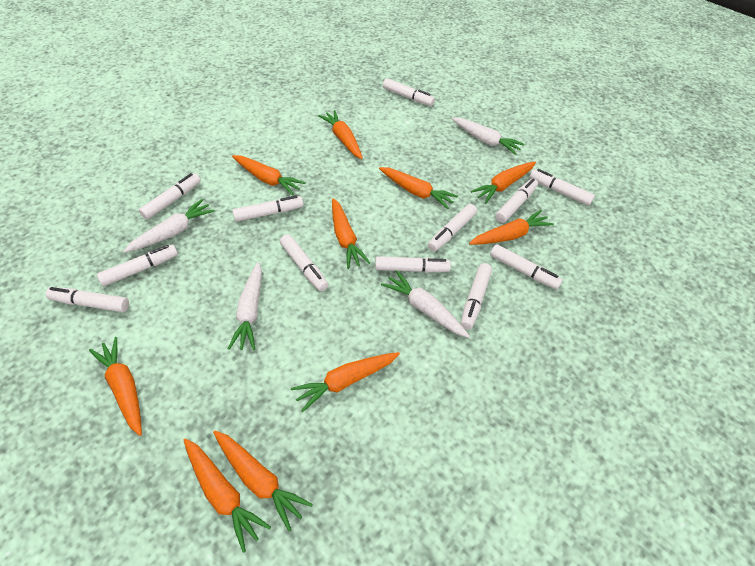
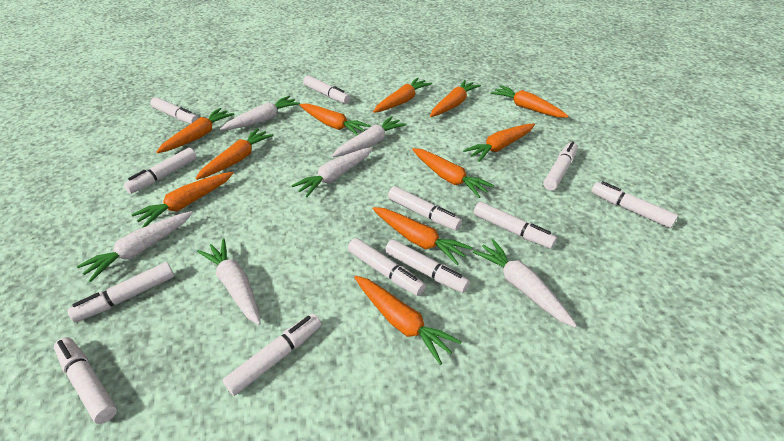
orange carrot: [89,337,142,436] [184,438,271,553] [213,431,313,532] [232,155,306,195] [291,352,400,413] [318,110,363,159] [332,198,370,269] [379,167,458,209] [469,210,554,245] [471,162,536,204] = 10 -> [131,172,233,227] [156,108,234,153] [195,128,274,180] [300,103,371,135] [354,276,462,365] [373,78,432,113] [373,207,472,265] [412,148,494,198] [430,80,481,117] [463,124,535,162] [490,85,569,118] = 11
white carrot: [123,199,215,253] [228,262,262,350] [381,270,470,338] [452,117,525,155] = 4 -> [77,211,193,282] [197,238,261,325] [220,96,300,130] [291,147,373,197] [332,116,407,157] [473,239,577,328] = 6

